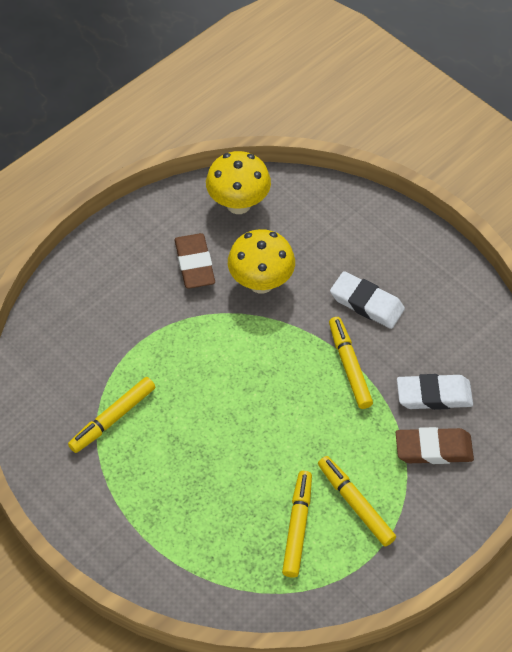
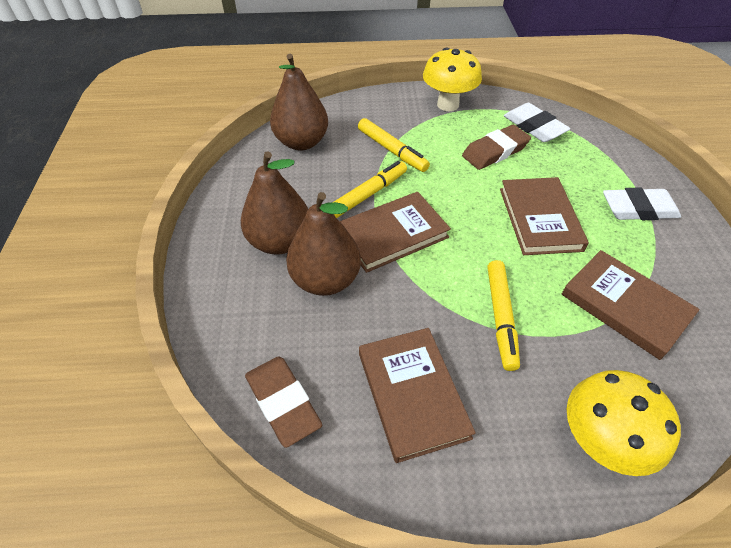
brown book: none = 0 -> [340,192,451,273] [359,328,476,463] [500,177,589,255] [562,250,700,360] = 4
brown pear: none = 0 -> [241,151,308,255] [270,54,328,150] [286,192,361,296] = 3
yellow marker: [68,377,155,453] [282,471,312,578] [318,456,396,546] [329,317,373,409] = 4 -> [334,161,407,218] [358,118,430,172] [487,260,520,371] = 3

